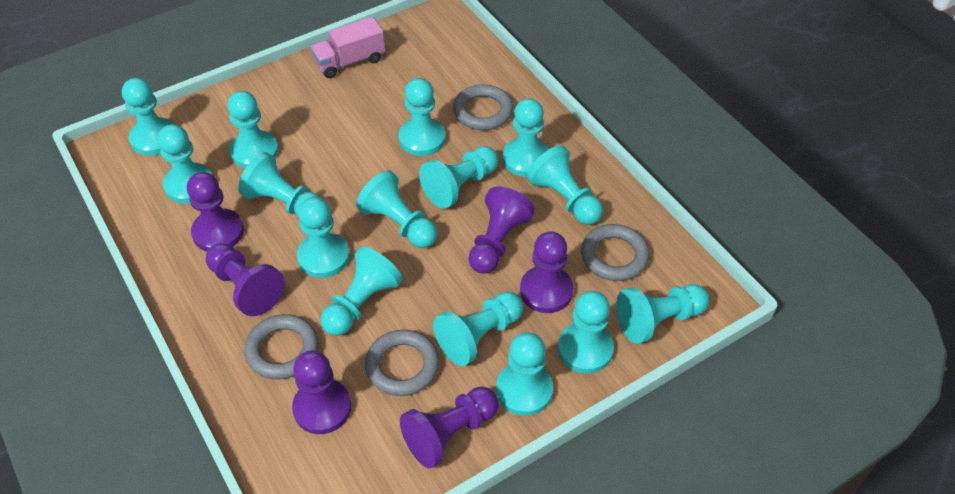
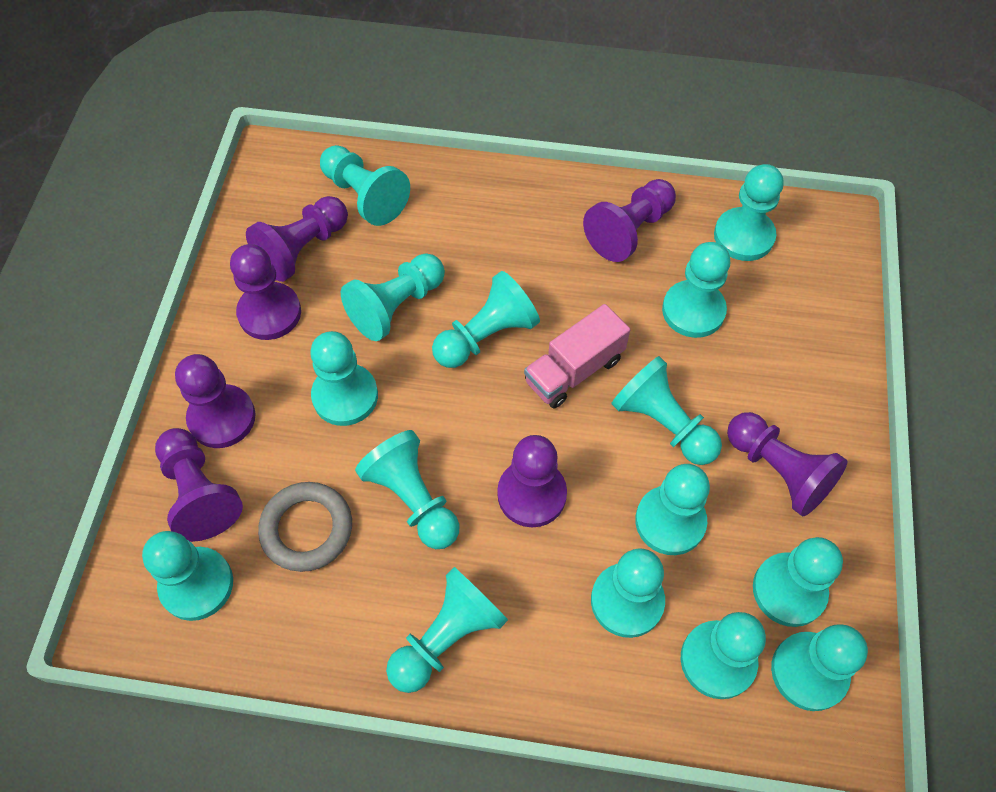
grey ring: [244,314,318,379] [365,330,439,396] [453,84,513,130] [581,224,650,281] = 4 -> [258,482,352,572] = 1
purple pawn: [187,172,244,251] [206,243,285,316] [292,350,351,434] [400,387,499,469] [468,186,535,274] [520,231,574,313] = 6 -> [155,428,243,542] [175,354,255,448] [230,244,301,340] [246,196,348,282] [497,435,567,527] [583,179,676,262] [727,412,848,517] = 7

